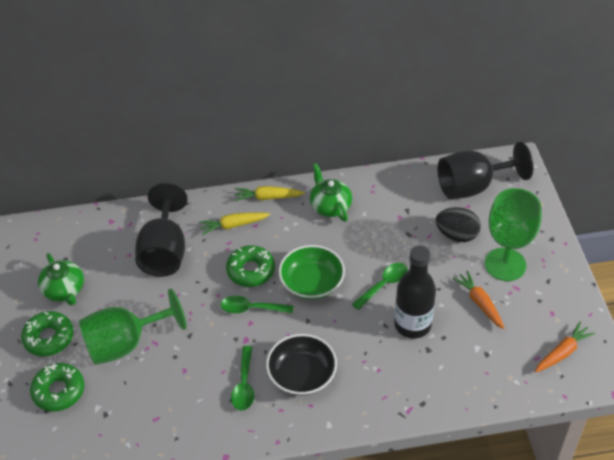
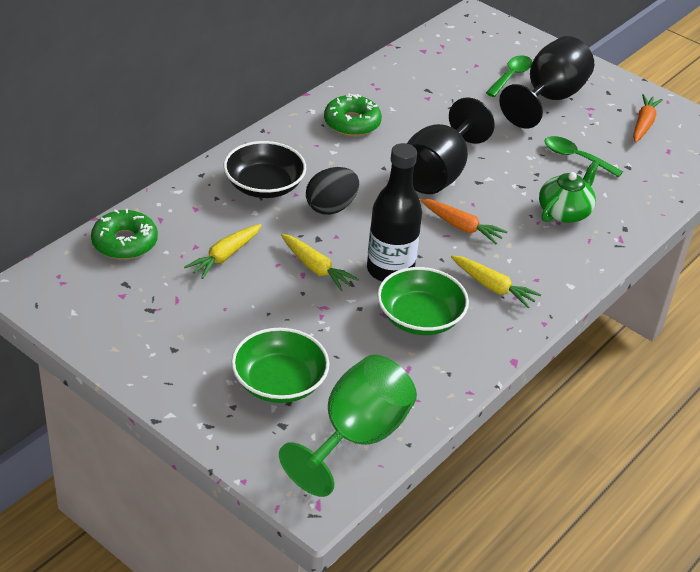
green bowl: [279,245,345,300] = 1 -> [231,328,329,403] [377,267,469,335] = 2
green donut: [21,311,74,356] [30,363,84,411] [226,245,275,287] = 3 -> [91,209,158,259] [324,93,382,136] = 2
green goblet: [79,289,186,365] [485,188,542,281] = 2 -> [279,355,417,497] = 1
green spoon: [220,296,293,314] [231,346,254,411] [352,263,408,310] = 3 -> [486,56,533,97] [545,136,623,177] = 2
green teapot: [38,253,84,305] [310,163,352,222] = 2 -> [539,160,600,223] = 1
yellow carrot: [199,212,270,235] [235,186,305,201] = 2 -> [184,224,262,279] [281,234,359,291] [451,255,541,308] = 3

